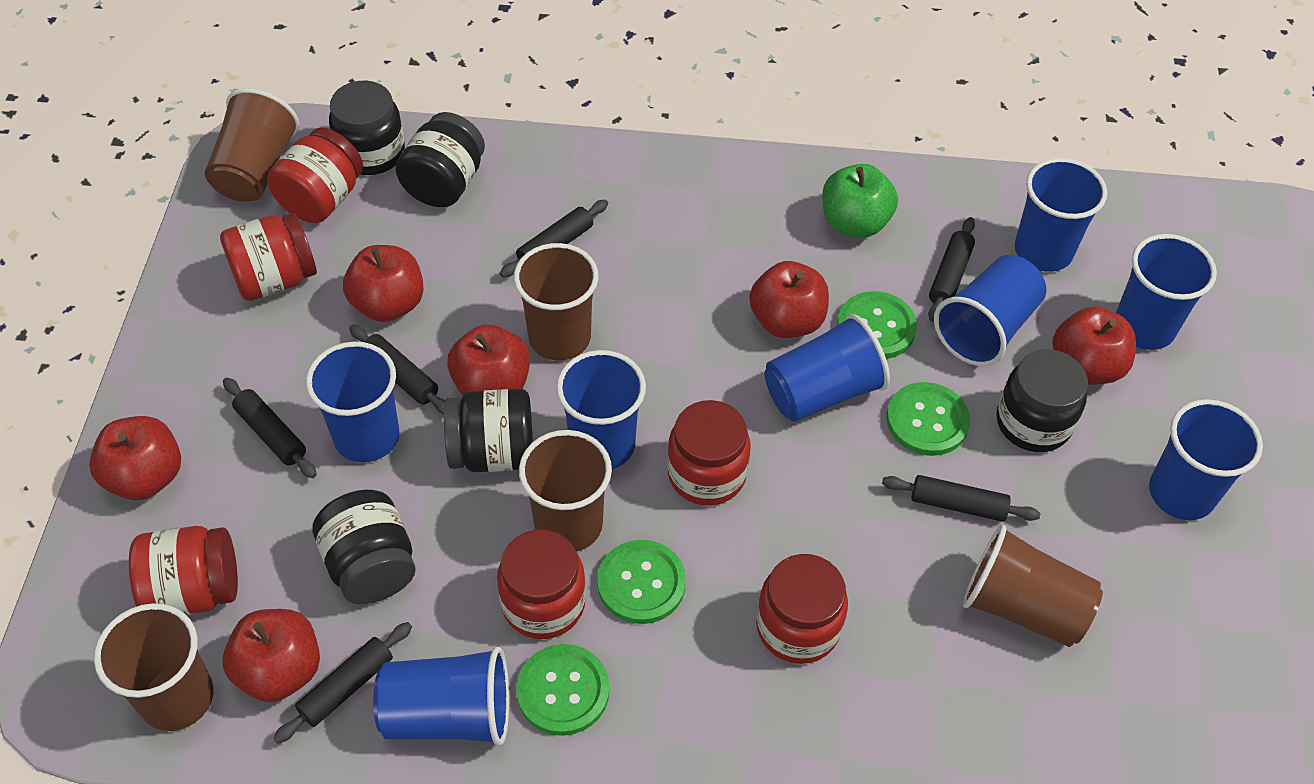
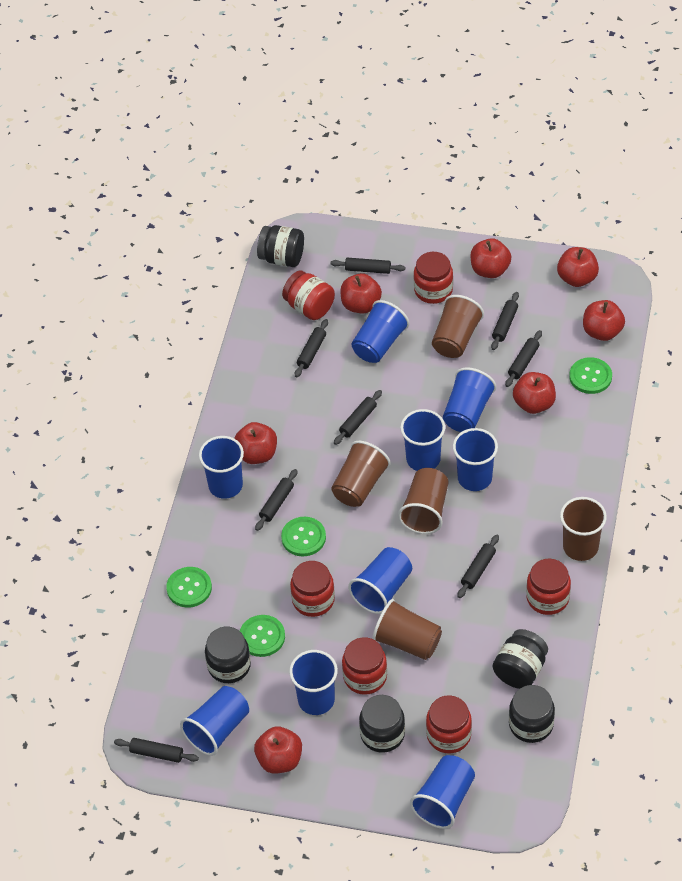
black rolling pin: [223,378,317,478] [274,622,412,743] [349,325,445,414] [500,200,608,278] [882,475,1040,522] [928,217,975,322] = 6 -> [114,738,199,763] [255,469,297,531] [295,319,328,377] [330,258,405,274] [334,390,382,445] [457,534,499,598] [491,292,519,350] [505,330,542,387] = 8
blue cup: [306,342,399,462] [373,647,509,746] [556,350,646,469] [765,314,890,422] [934,255,1047,366] [1015,158,1107,272] [1116,234,1217,350] [1149,399,1263,520] = 8 -> [180,686,249,756] [199,436,244,499] [289,650,338,715] [348,547,412,614] [351,300,409,363] [400,409,445,471] [410,755,475,829] [443,367,496,432] [453,428,498,491] = 9
green apple: [822,164,898,238] = 1 -> none = 0
red apple: [89,416,181,500] [223,609,320,702] [343,245,424,322] [447,325,530,396] [749,261,829,338] [1053,306,1136,385] = 6 -> [234,422,277,464] [254,726,302,774] [340,273,382,314] [471,238,511,278] [513,372,556,414] [557,247,599,287] [583,300,625,341] = 7

